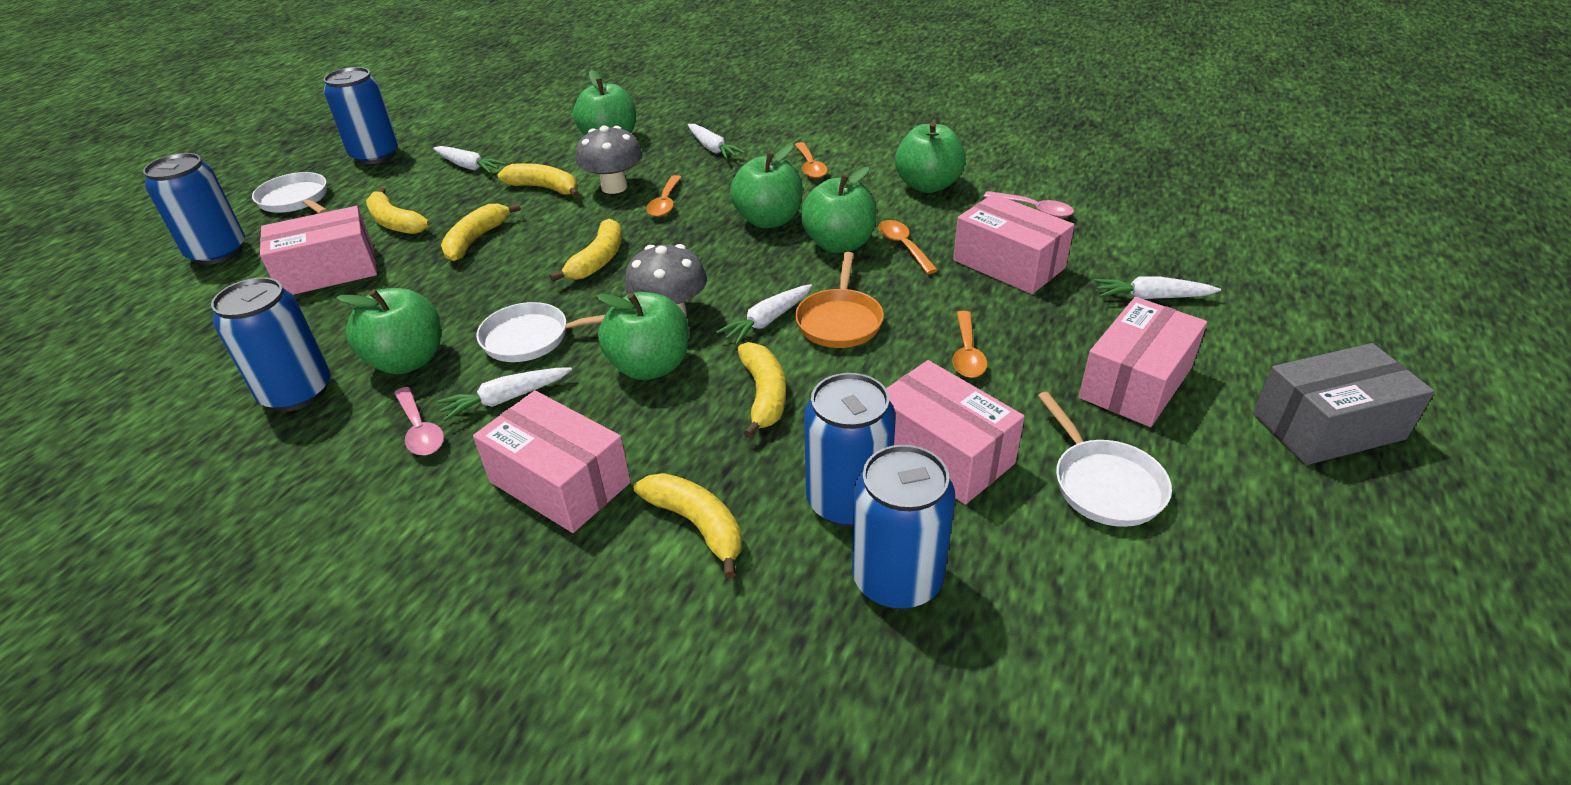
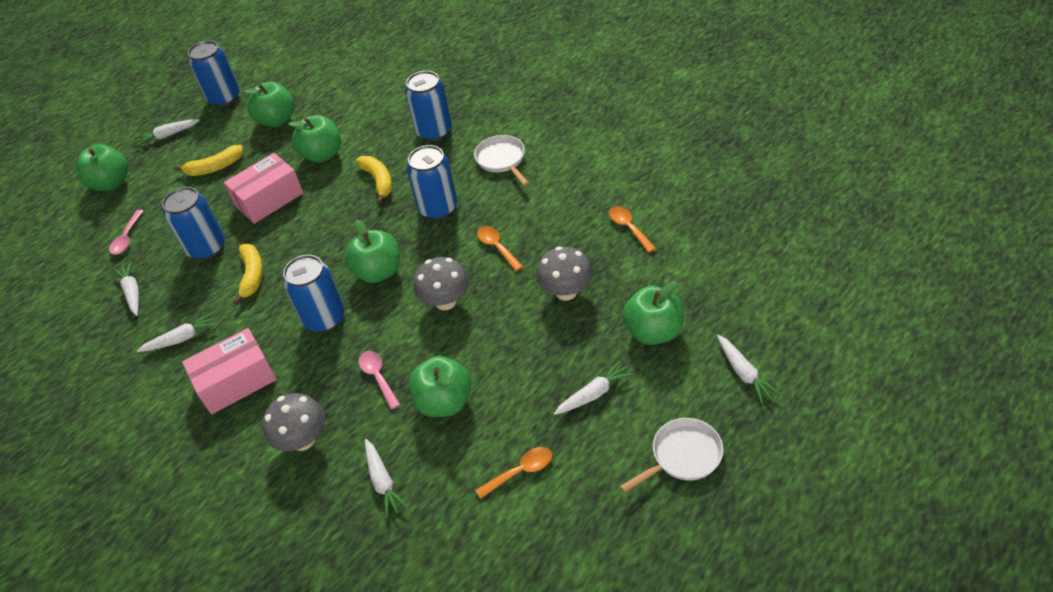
grey box: [1253,343,1435,465] = 1 -> none = 0
grey mushroom: [576,125,642,194] [625,244,707,316] = 2 -> [262,393,325,451] [414,257,469,310] [536,246,593,301] = 3
orange pan: [795,252,884,348] = 1 -> none = 0
orange spoon: [646,175,682,217] [795,142,828,179] [878,220,938,274] [952,311,988,378] = 4 -> [475,447,552,499] [477,226,523,271] [609,206,656,253] = 3
pink box: [260,206,377,295] [473,390,631,533] [886,360,1025,504] [953,194,1074,294] [1079,297,1207,427] = 5 -> [182,328,277,414] [224,153,303,224] = 2
white carrot: [433,146,506,173] [437,367,572,421] [688,124,745,160] [716,284,812,345] [1094,276,1221,299] = 5 -> [113,262,139,316] [134,119,199,147] [137,312,218,352] [365,439,409,519] [554,360,633,415] [717,335,781,404] = 6
white pan: [252,172,328,213] [476,302,605,362] [1038,392,1172,527] = 3 -> [474,135,529,186] [620,418,723,493] = 2
yellow banana: [366,187,430,234] [441,203,521,261] [497,163,579,198] [550,218,622,282] [634,473,742,579] [737,342,786,438] = 6 -> [174,145,243,176] [233,244,263,305] [356,156,392,203] = 3

